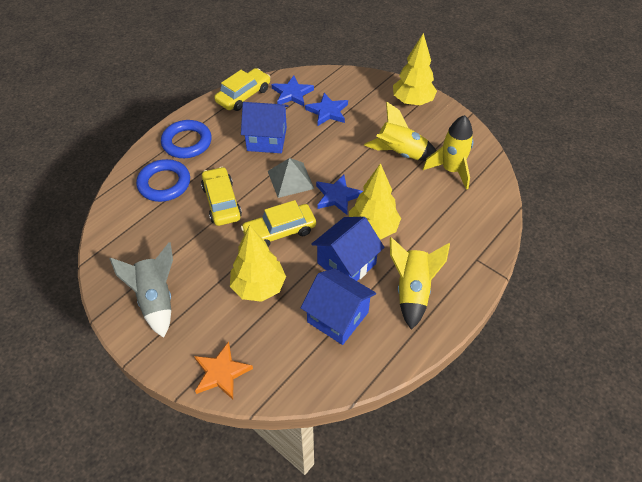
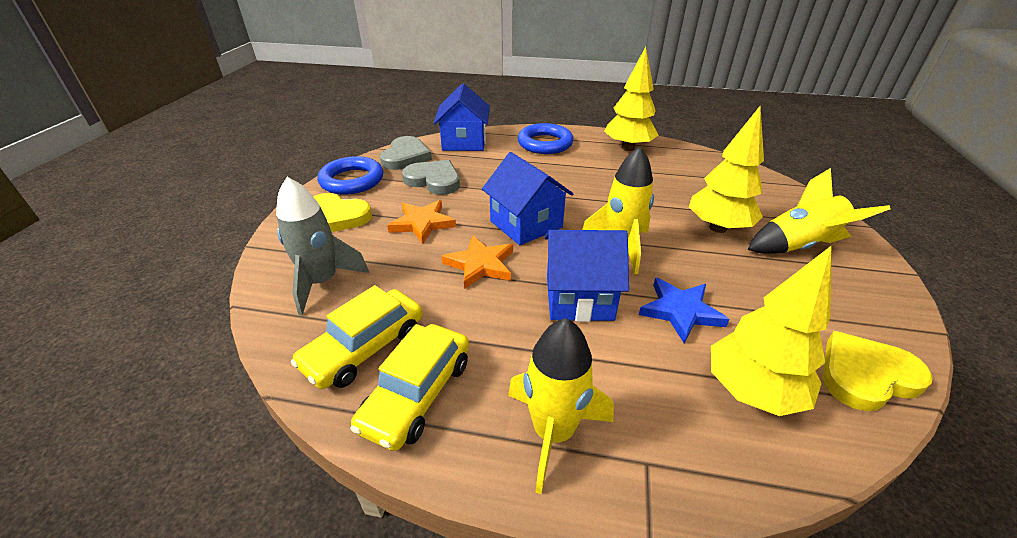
blue star: [272,76,314,106] [305,93,348,126] [316,174,363,215] = 3 -> [639,277,730,343] = 1
grey heart: none = 0 -> [380,136,432,170] [402,160,460,195] = 2
grey pyramid: [268,158,314,198] = 1 -> none = 0
orange star: [194,341,253,399] = 1 -> [387,200,456,244] [441,235,513,289] = 2
yellow car: [201,167,242,226] [214,68,270,111] [241,200,316,247] = 3 -> [291,285,423,389] [350,324,469,451] = 2
yellow heart: none = 0 -> [313,193,372,232] [822,331,933,411] = 2

